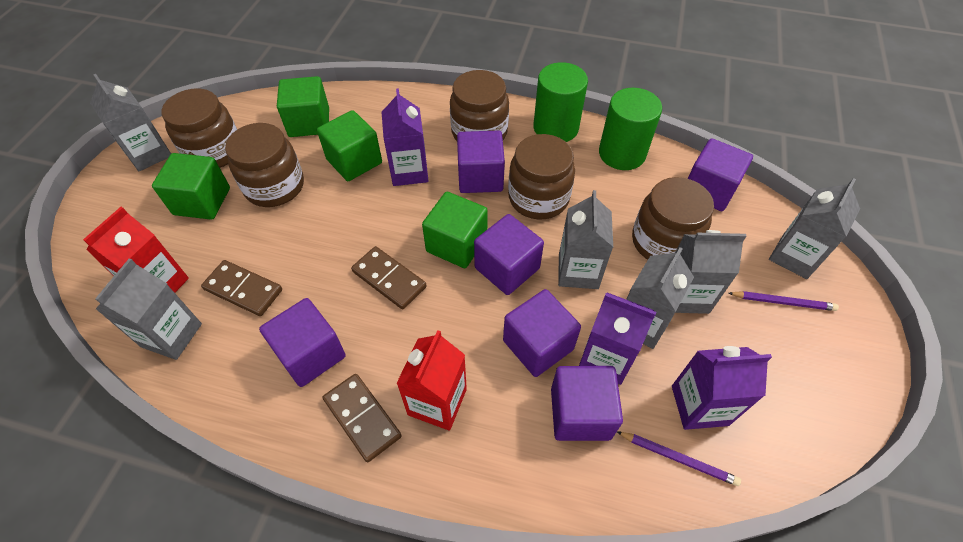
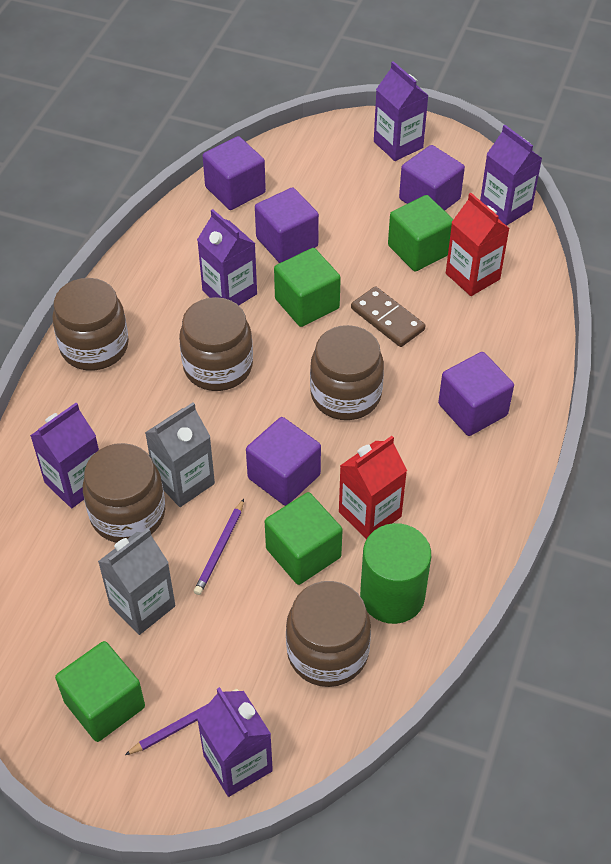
brown domino: [201,260,282,316] [323,374,402,462] [351,246,427,309] = 3 -> [351,286,426,347] = 1
green cylinder: [533,62,588,142] [599,88,662,170] = 2 -> [360,523,431,624] = 1
grey carton: [90,74,171,171] [95,258,202,360] [558,190,613,289] [626,247,694,349] [675,230,746,314] [769,178,860,279] = 6 -> [98,528,175,635] [145,403,215,507] = 2
purple carton: [381,88,429,186] [579,292,656,385] [672,346,772,430] = 3 -> [30,403,99,508] [197,209,257,305] [197,687,273,797] [374,61,429,161] [480,125,542,226] = 5
purple cube: [259,298,346,387] [457,130,505,193] [474,214,544,295] [503,289,581,377] [551,366,623,441] [688,138,753,211] = 6 -> [203,136,266,210] [246,417,321,506] [255,187,319,263] [399,145,465,211] [438,352,514,436] = 5

